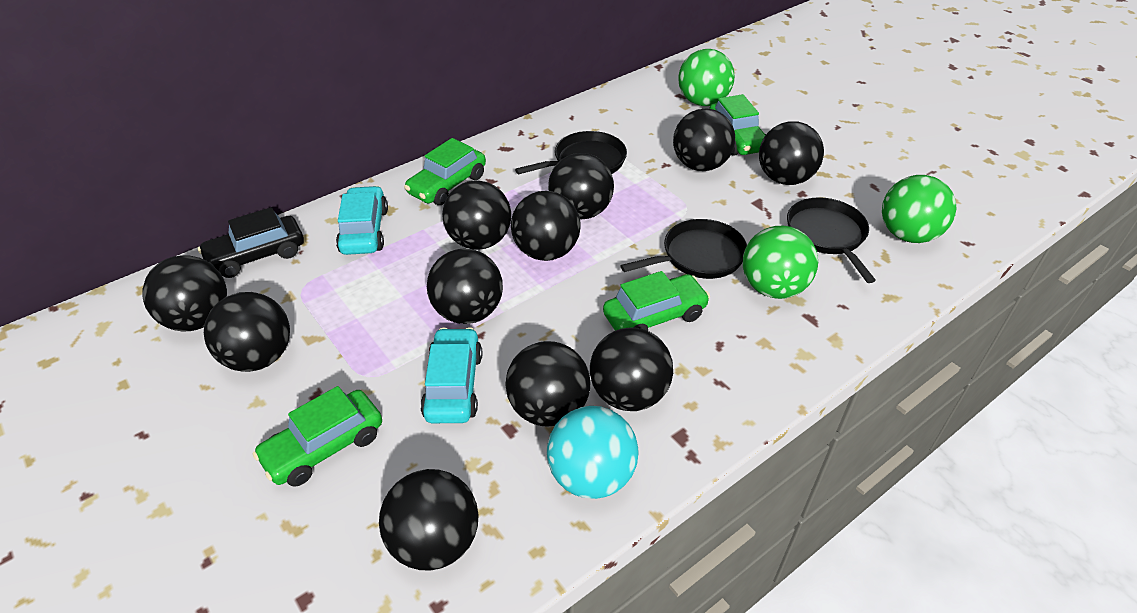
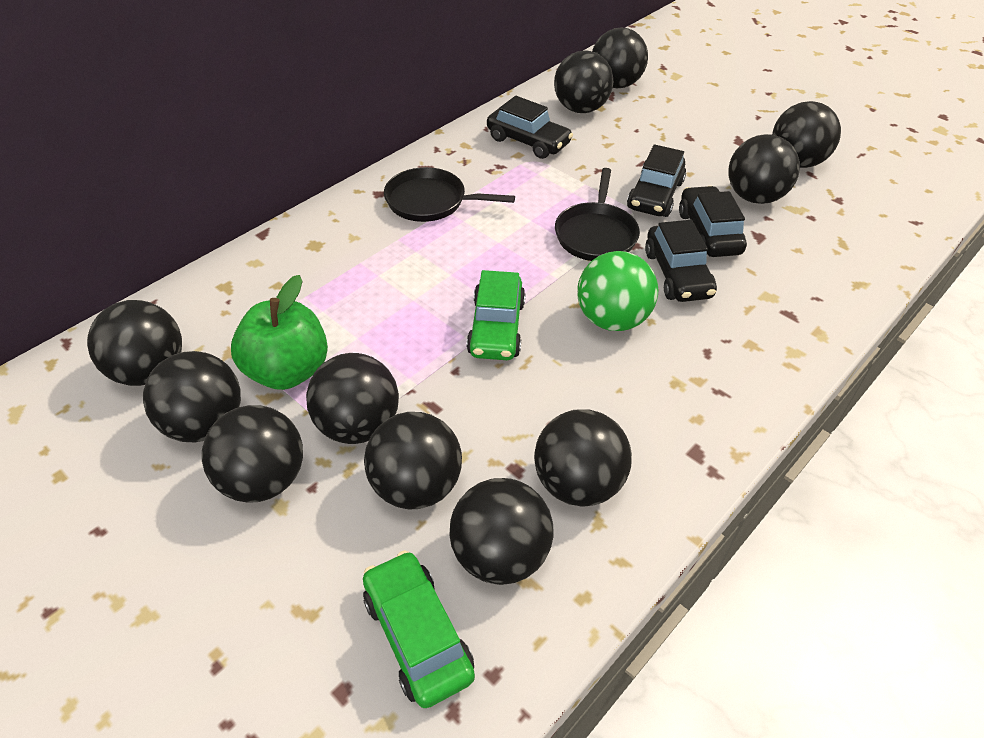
black car: [198,207,304,278] = 1 -> [487,96,573,159] [627,144,686,217] [645,220,717,302] [679,186,747,257] = 4
black pan: [515,131,627,174] [620,219,747,279] [787,197,876,283] = 3 -> [384,167,515,222] [555,168,640,261] = 2
green apple: none = 0 -> [231,275,328,390] = 1
green ball: [678,49,735,106] [743,226,818,299] [882,175,957,243] = 3 -> [577,251,658,331] = 1
green car: [253,386,382,487] [404,138,486,205] [603,271,710,331] [709,94,766,156] = 4 -> [363,550,475,708] [466,270,526,360] = 2
turquoise ball: [547,406,638,499] = 1 -> none = 0
turquoise car: [336,186,388,255] [420,327,482,423] = 2 -> none = 0

